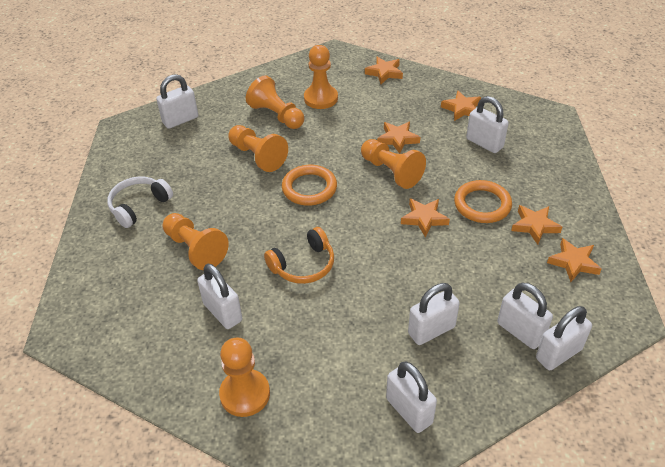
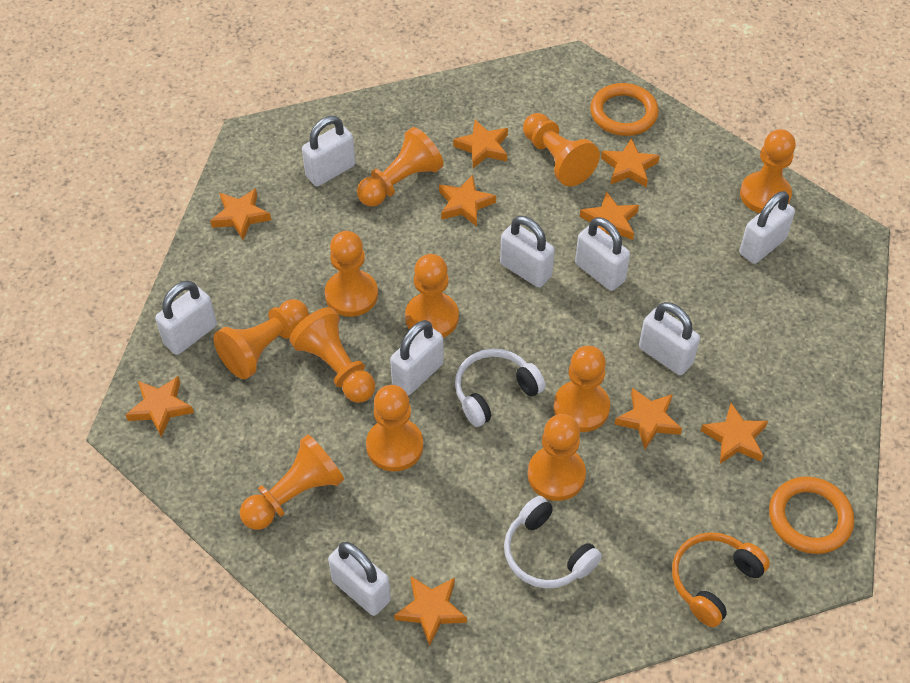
orange pawn: [163,213,229,270] [219,338,270,417] [228,125,288,172] [246,75,304,129] [304,45,338,109] [361,139,426,189] = 6 -> [214,299,309,379] [240,434,344,530] [289,307,375,403] [325,231,378,317] [357,127,444,206] [366,385,423,471] [405,254,459,338] [523,113,600,187] [528,414,586,501] [554,346,610,432] [740,129,796,213] = 11
orange star: [365,57,403,84] [377,121,420,154] [401,198,450,237] [441,90,481,121] [511,205,562,245] [547,238,601,282] = 6 -> [126,376,194,437] [210,188,271,240] [394,576,467,646] [439,175,496,226] [453,120,508,168] [580,191,639,240] [601,138,660,187] [614,388,682,449] [701,403,768,464] = 9
white headphones: [107,176,173,228] = 1 -> [455,348,545,427] [504,496,602,588] = 2
white padlock: [156,74,198,129] [197,264,242,329] [386,362,437,433] [408,283,460,345] [466,96,509,153] [497,283,553,349] [536,306,592,370] = 7 -> [155,281,217,355] [302,116,355,186] [328,542,391,616] [390,320,444,395] [500,216,555,288] [575,217,630,291] [639,302,700,375] [739,191,795,264] = 8

